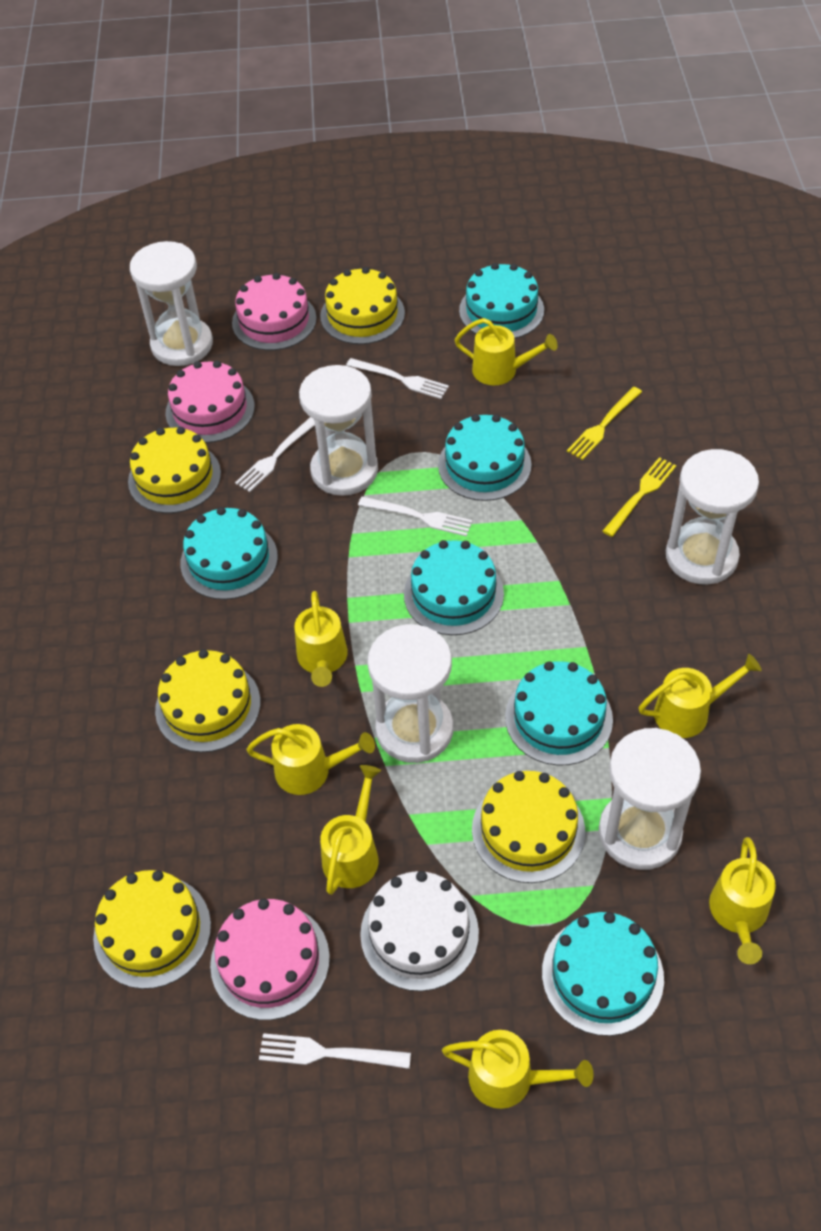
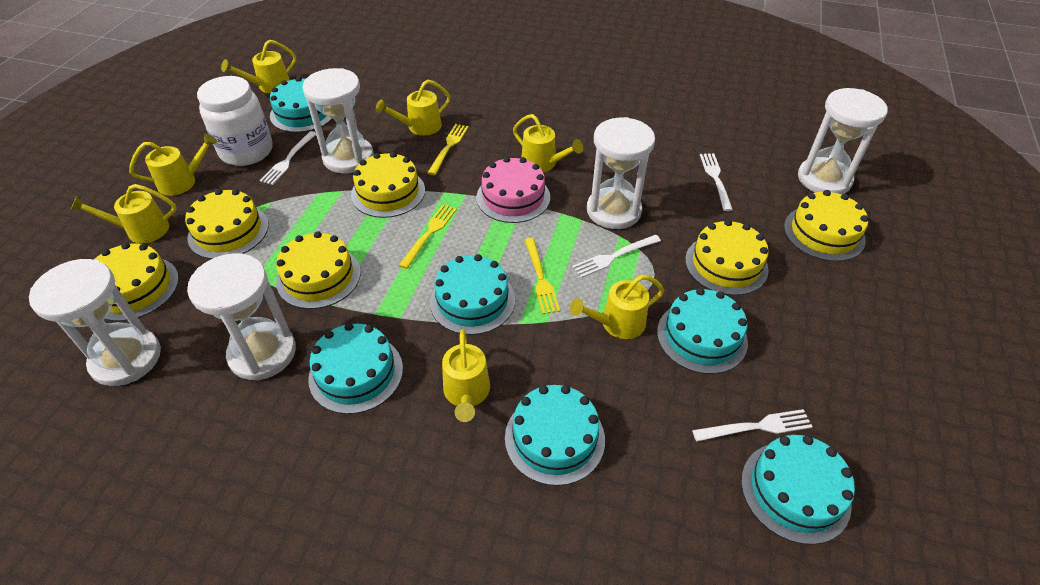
pink cake: [166,361,255,443] [210,898,330,1020] [232,273,317,350] = 3 -> [476,157,550,223] = 1
white cake: [360,871,479,991] = 1 -> none = 0
white jar: none = 0 -> [197,76,273,166] = 1
yellow cake: [93,870,211,989] [128,427,221,513] [155,649,260,752] [320,267,405,344] [472,771,585,883] = 5 -> [94,242,179,321] [185,189,269,259] [276,231,361,309] [351,152,425,218] [685,220,769,296] [784,190,868,262] = 6
yellow fork: [567,387,642,460] [603,457,676,537] = 2 -> [399,204,457,269] [428,124,468,175] [524,238,560,314] = 3

